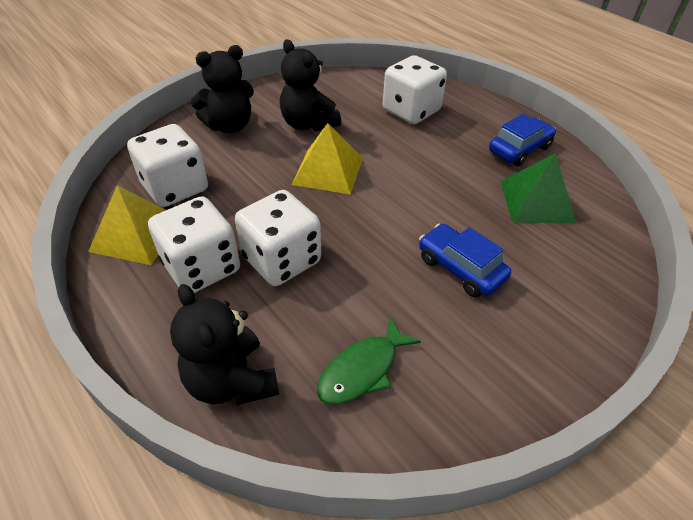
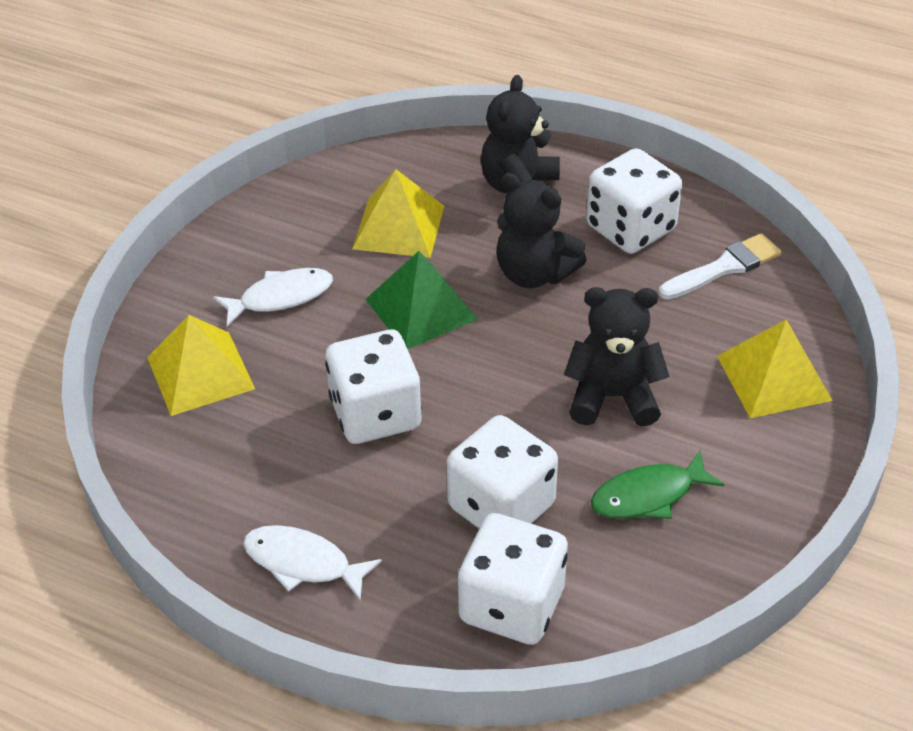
blue car: [419,224,511,297] [489,114,556,166] = 2 -> none = 0
white brush: none = 0 -> [659,233,781,299] = 1
white fish: none = 0 -> [213,268,333,326] [243,525,382,601] = 2
yellow pyramid: [88,185,166,265] [292,123,363,195] = 2 -> [147,315,255,416] [352,169,444,258] [717,319,833,418] = 3

